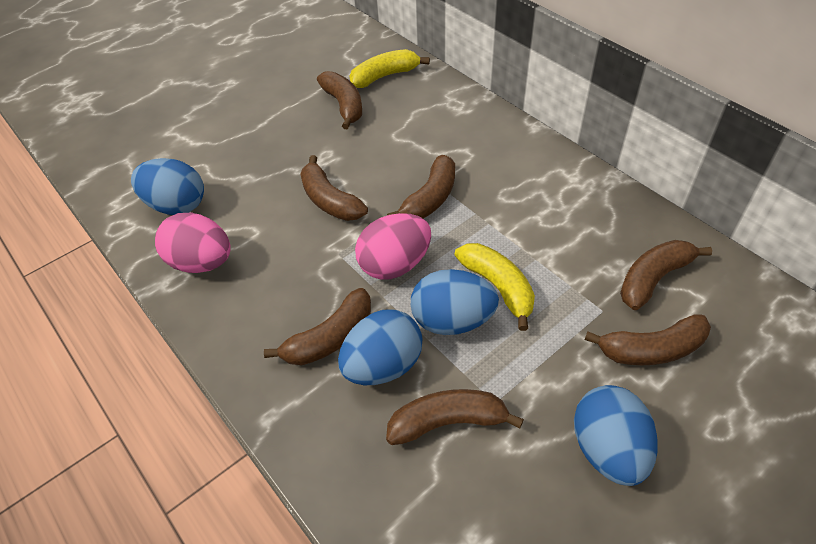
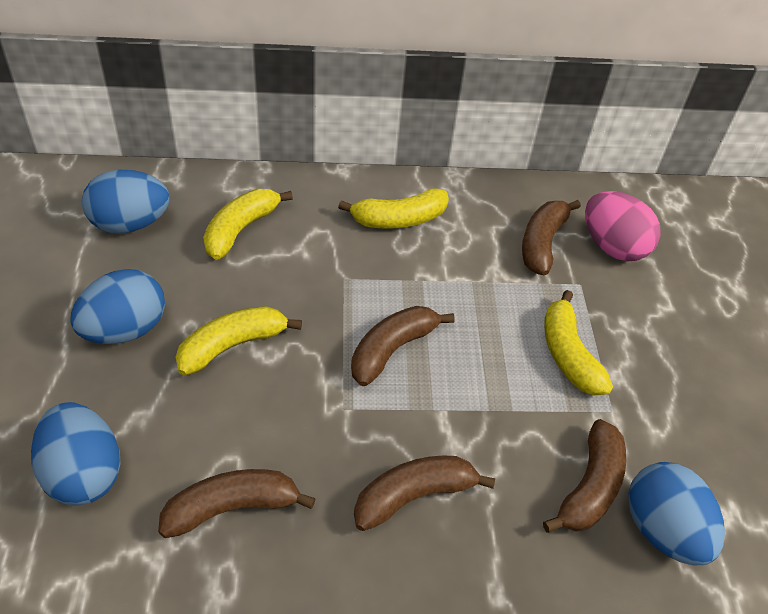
brown banana: [264,288,371,365] [300,155,368,221] [317,71,362,129] [386,389,524,445] [387,155,455,218] [584,314,711,365] [620,240,712,310] = 7 -> [158,469,316,538] [351,306,455,386] [354,456,495,531] [522,200,581,275] [543,419,626,533] = 5
pink egg: [155,212,231,273] [355,213,431,280] = 2 -> [585,191,661,261] = 1
yellow banana: [350,49,430,88] [454,243,535,331] = 2 -> [176,306,302,375] [203,189,293,260] [338,188,449,229] [544,290,613,395] = 4

